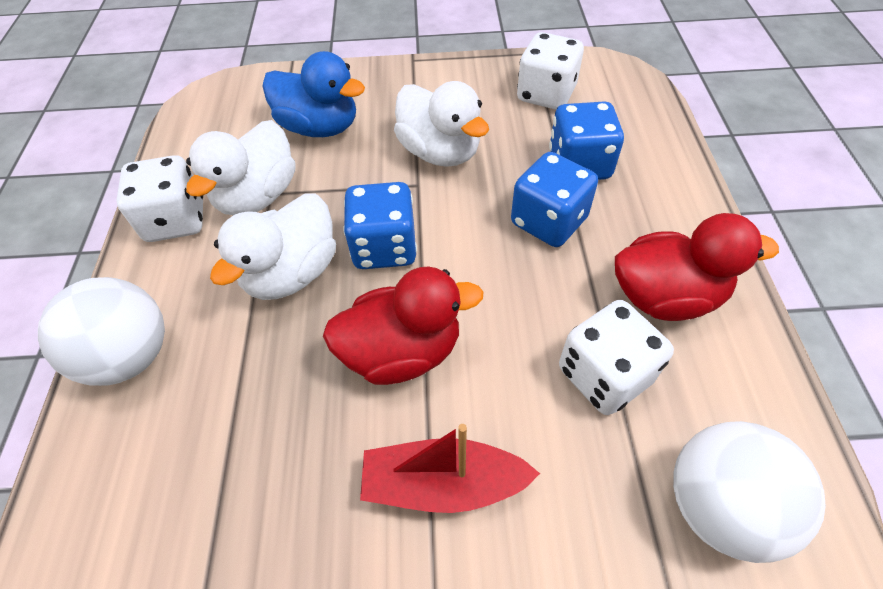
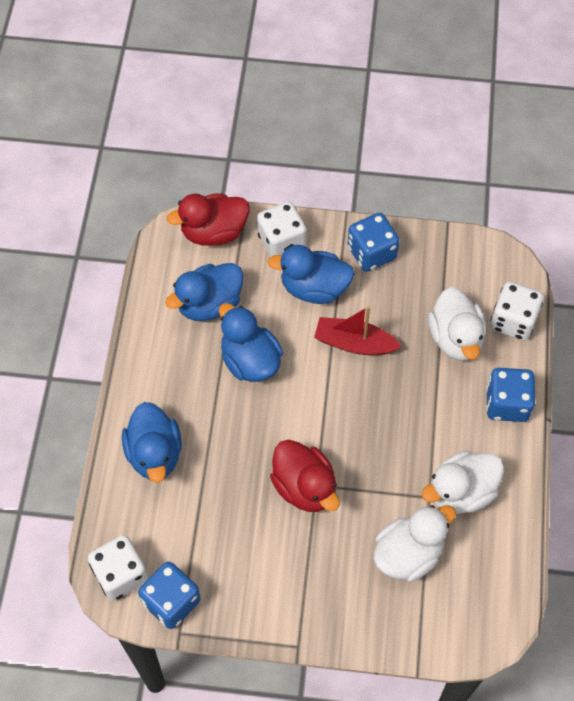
blue duck: [262,51,365,137] = 1 -> [122,402,182,483] [165,263,243,321] [219,303,283,382] [267,245,354,304] = 4
white ball: [38,277,165,386] [673,421,826,563] = 2 -> none = 0

